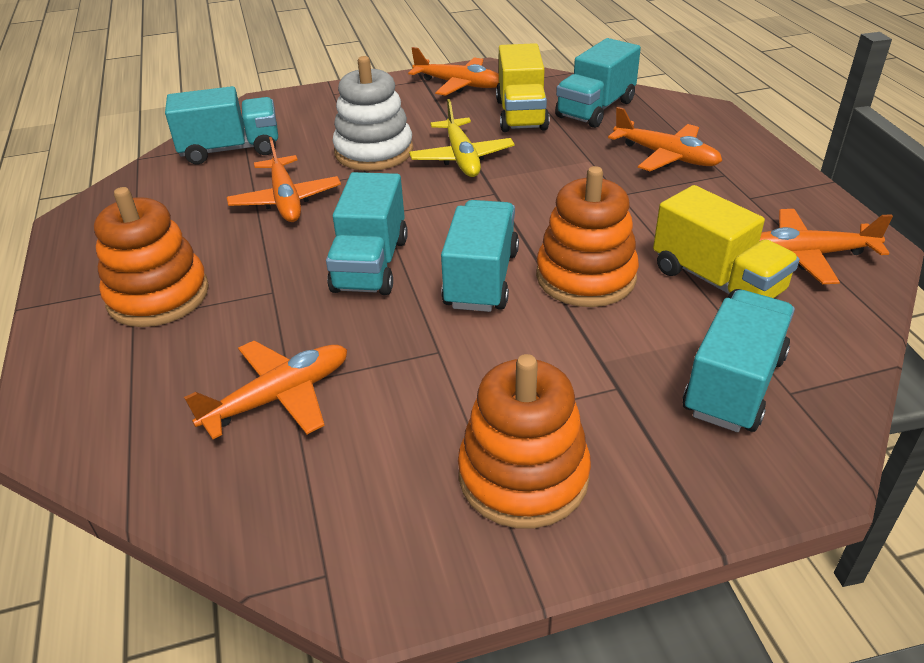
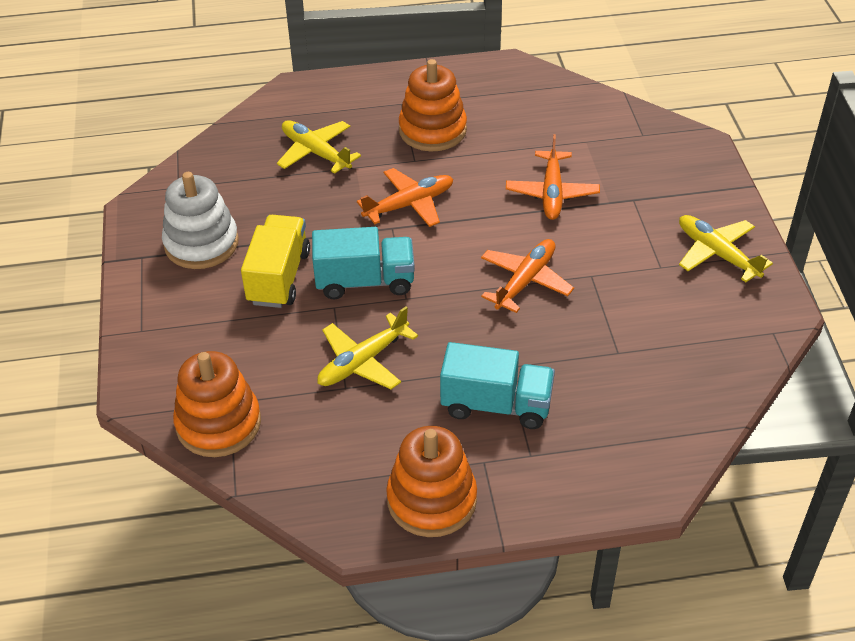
orange plane: [184,340,347,439] [227,137,341,222] [408,47,499,96] [608,107,722,171] [759,209,893,284] = 5 -> [357,168,453,227] [481,239,574,313] [506,134,600,220] = 3
turquoise truck: [165,86,278,164] [326,172,408,295] [441,200,519,312] [555,38,641,128] [683,290,795,432] = 5 -> [312,227,415,299] [440,342,555,429] = 2
yellow plane: [409,99,515,177] = 1 -> [277,120,361,174] [317,306,418,389] [679,215,773,282] = 3
yellow truck: [496,43,549,132] [653,185,800,298] = 2 -> [241,215,310,308] = 1

